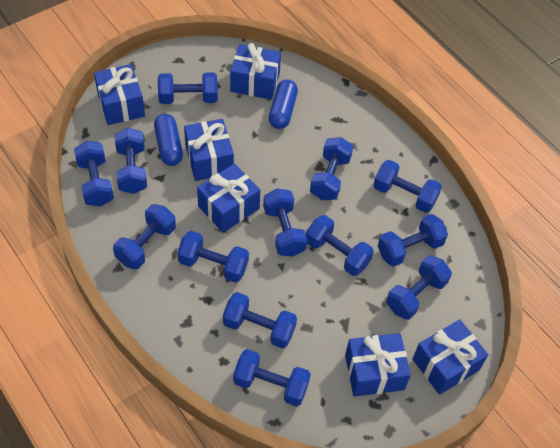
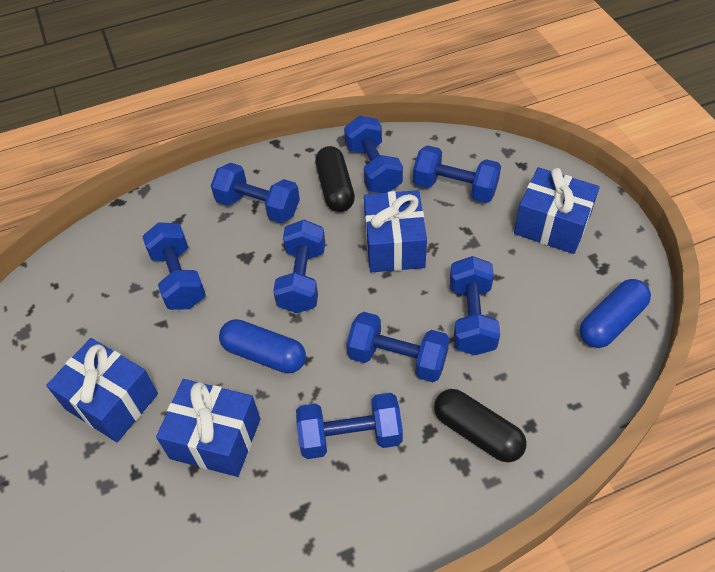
black capsule: none = 0 -> [315,146,355,212] [434,389,527,462] = 2
blue dumbbell: [74,141,114,206] [113,204,176,269] [115,128,147,194] [158,72,218,104] [177,231,249,283] [223,292,297,348] [233,349,311,407] [263,188,307,257] [306,215,374,276] [310,137,353,200] [373,160,442,213] [378,214,448,267] [386,255,452,320] = 13 -> [142,222,206,310] [211,163,300,223] [273,220,325,313] [296,393,403,459] [344,116,403,193] [347,312,450,382] [413,145,501,203] [450,256,500,355] = 8
blue gift: [94,64,145,125] [184,119,234,181] [197,163,260,233] [230,43,281,100] [345,333,411,397] [413,319,488,395] = 6 -> [46,338,158,442] [156,379,260,477] [364,190,427,272] [514,167,600,254] = 4

